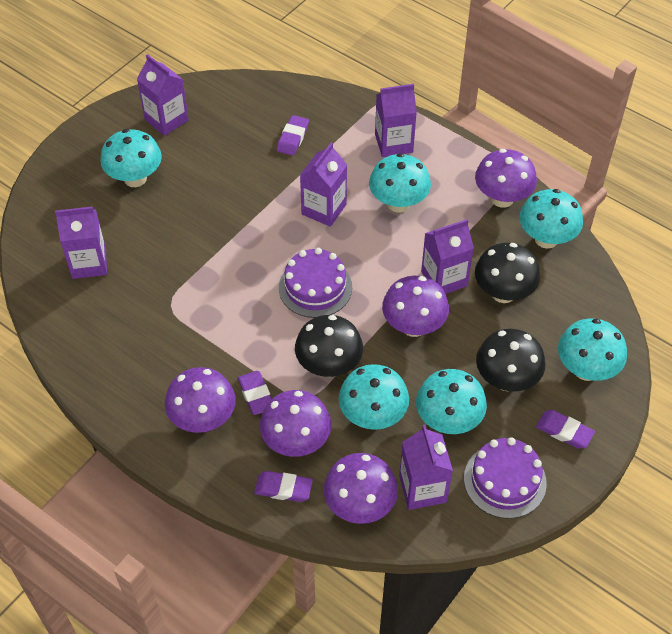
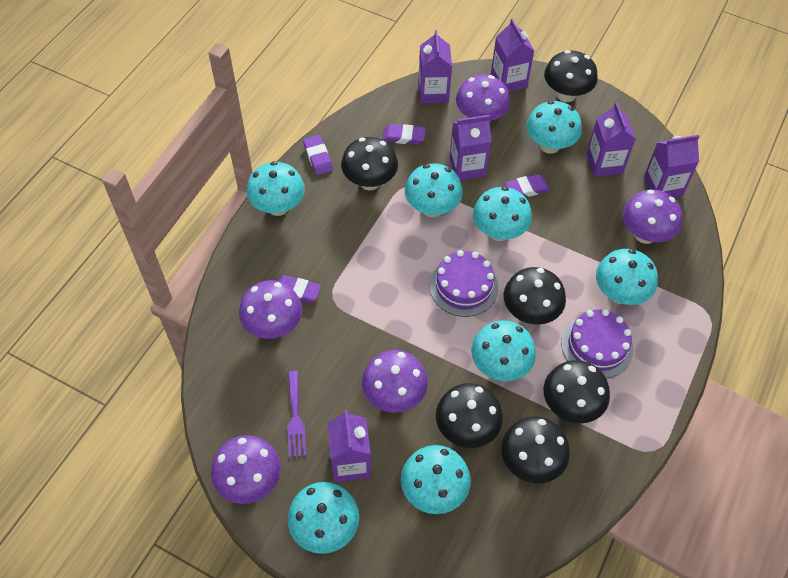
black mushroom: [295,315,363,377] [475,243,541,303] [476,329,545,391] = 3 -> [341,137,398,190] [436,383,503,448] [501,417,570,483] [504,267,566,325] [543,360,610,423] [544,50,598,102] = 6
purple fork: none = 0 -> [287,371,306,457] = 1
turquoise mushroom: [100,129,162,187] [339,364,409,430] [369,153,431,213] [416,369,487,434] [519,189,583,249] [558,318,627,381] = 6 -> [246,161,305,216] [287,482,359,554] [401,445,471,514] [405,163,463,217] [471,320,536,381] [473,187,532,241] [527,101,582,154] [596,249,658,305] = 8

